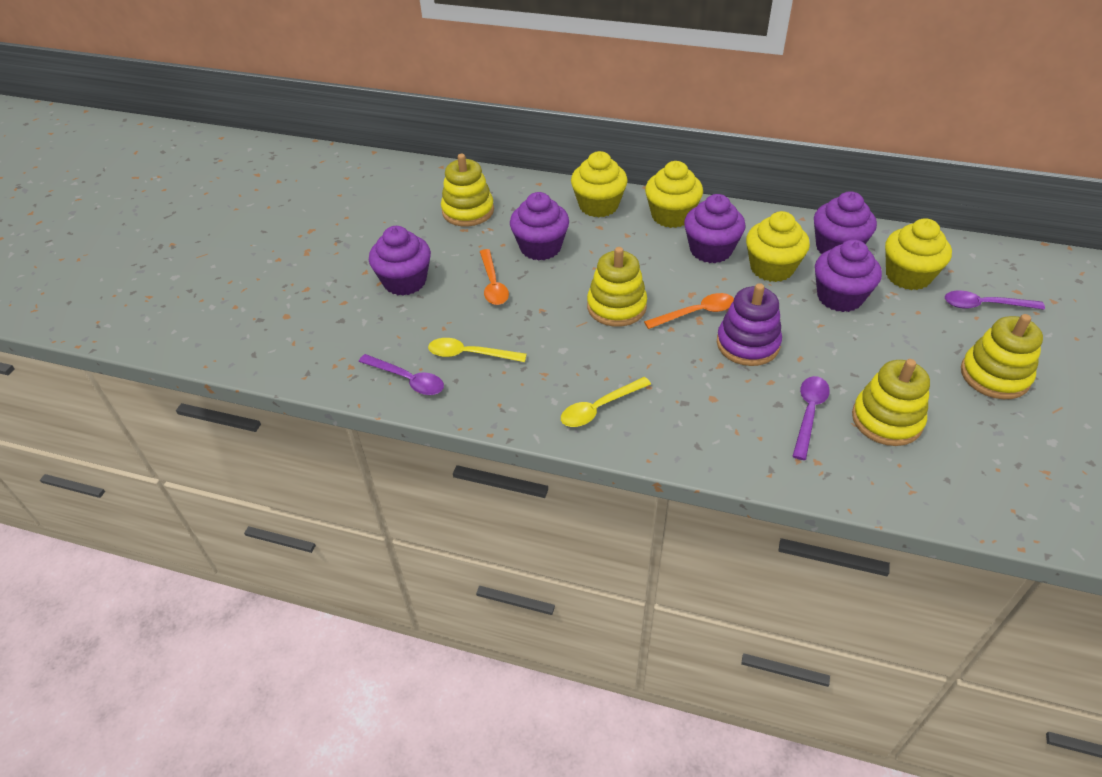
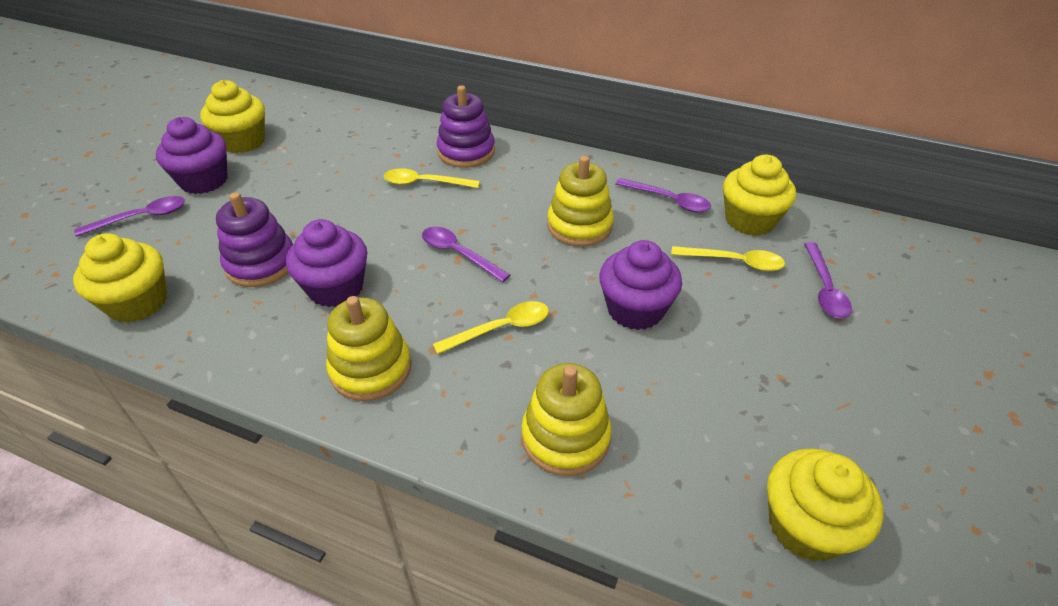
orange spoon: [480,249,509,305] [644,293,734,329] = 2 -> none = 0
purple cupcake: [369,226,431,296] [510,192,569,261] [684,194,746,263] [814,191,877,254] [815,239,882,312] = 5 -> [156,117,228,194] [286,219,367,307] [599,240,682,330] = 3
purple spoon: [359,354,444,395] [793,376,830,460] [945,290,1045,310] = 3 -> [74,196,185,237] [422,227,510,282] [616,178,711,212] [804,242,852,319] = 4
purple stacking toy: [717,283,782,366] = 1 -> [216,192,293,287] [437,85,495,168] = 2
yellow spoon: [428,338,527,362] [561,377,651,427] = 2 -> [384,168,480,188] [433,301,549,354] [671,246,785,271] = 3
yellow stacking toy: [441,154,494,226] [587,247,647,327] [852,359,930,446] [961,314,1043,399] = 4 -> [326,296,411,401] [521,363,612,476] [547,156,614,247] = 3

